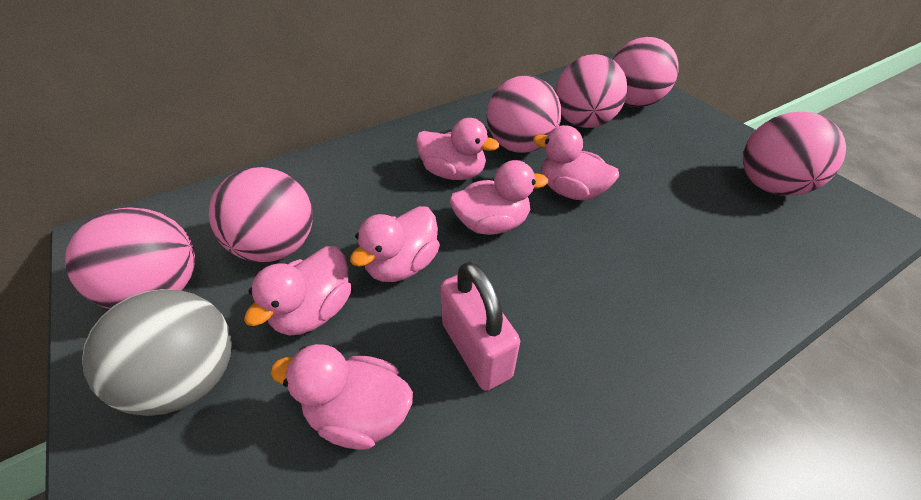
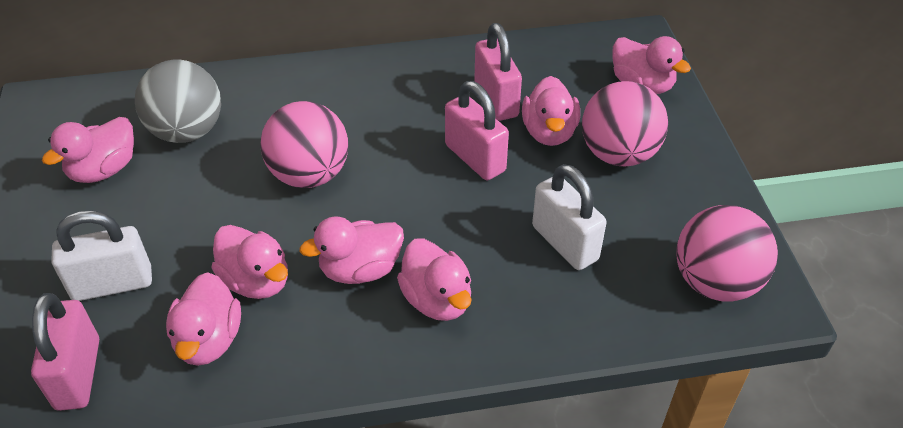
pink ball: [66,207,195,309] [209,167,313,262] [487,75,561,153] [556,54,628,128] [613,37,679,107] [743,112,846,196] = 6 -> [260,101,348,188] [582,81,668,166] [676,205,778,302] = 3
pink duck: [244,246,351,336] [270,344,413,450] [350,206,440,282] [416,118,499,180] [450,160,548,235] [533,125,619,201] = 6 -> [42,117,134,183] [166,272,241,366] [211,225,288,299] [299,216,404,284] [397,238,471,321] [522,76,580,146] [612,36,691,94] = 7
pink padlock: [440,262,520,391] = 1 -> [31,293,99,411] [445,81,509,180] [474,23,522,121] = 3
white padlock: none = 0 -> [52,210,152,301] [532,164,607,270] = 2

